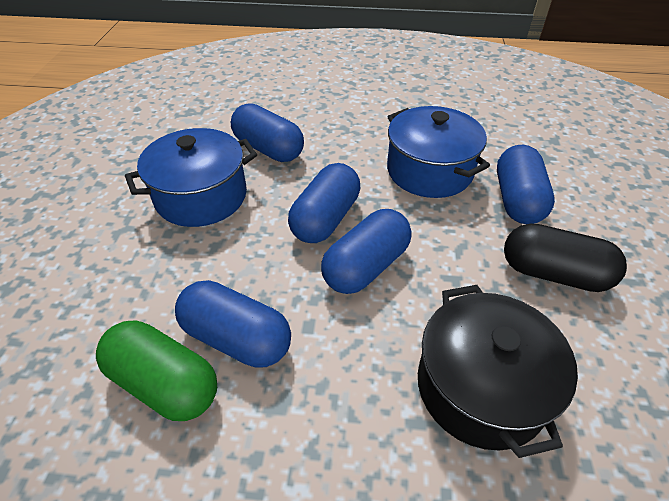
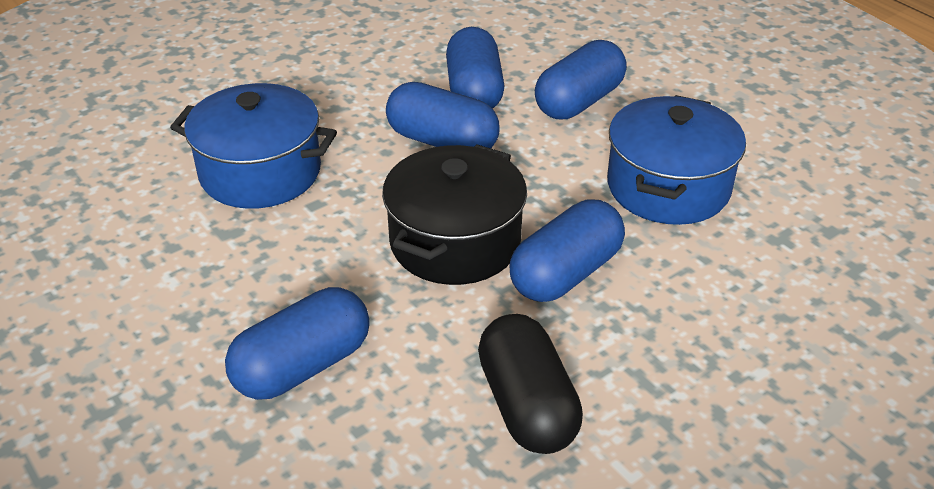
green capsule: [96,321,217,421] = 1 -> none = 0

